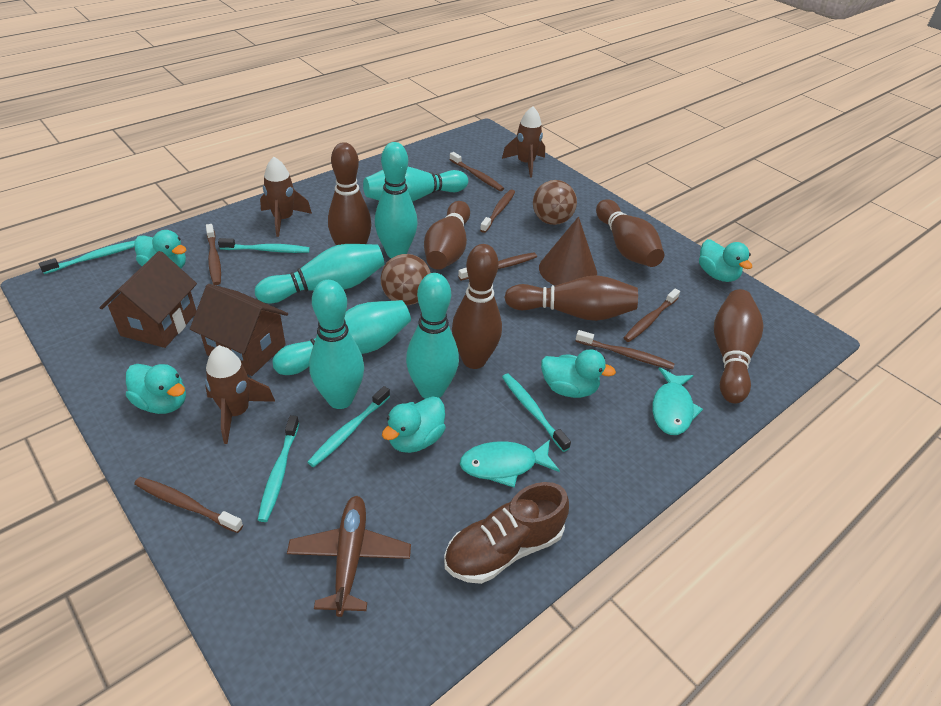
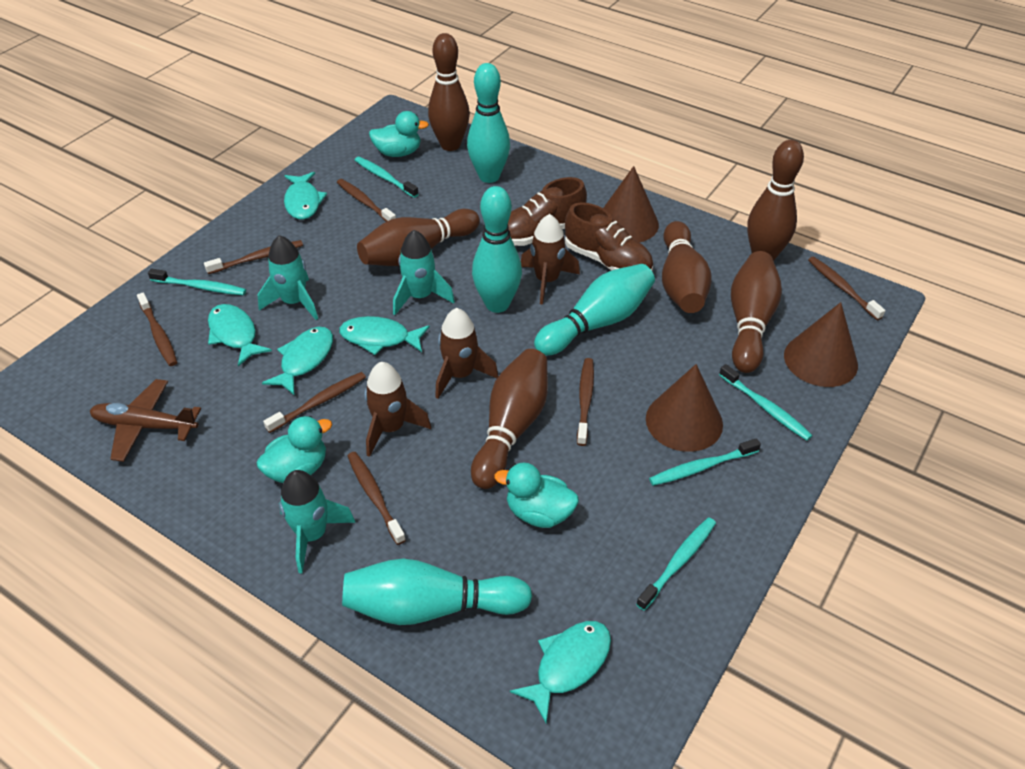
brown ball: [381,254,431,305] [533,180,577,225] = 2 -> none = 0
brown cone: [539,217,597,286] = 1 -> [603,166,659,242] [646,364,723,452] [784,302,858,387] = 3
brown house: [100,251,197,348] [190,284,288,376] = 2 -> none = 0
brown shoe: [444,482,569,584] = 1 -> [508,177,587,246] [565,202,653,271] = 2
turquoise bowling pin: [255,244,384,303] [273,300,411,375] [309,280,364,409] [363,167,468,202] [375,142,418,258] [406,273,459,399] = 6 -> [342,559,532,625] [467,63,510,183] [472,186,522,313] [534,264,655,356] = 4
turquoise duck: [126,364,186,414] [134,230,186,268] [382,396,446,453] [541,349,616,398] [699,239,752,282] = 5 -> [257,416,332,483] [369,111,429,157] [494,462,579,528] = 3
turquoise fish: [460,440,560,487] [652,367,703,435] = 2 -> [208,304,272,366] [262,327,333,395] [284,172,327,220] [339,316,430,355] [510,621,611,723] = 5
turquoise rocket: none = 0 -> [257,235,318,320] [279,470,356,574] [393,230,455,315] = 3

